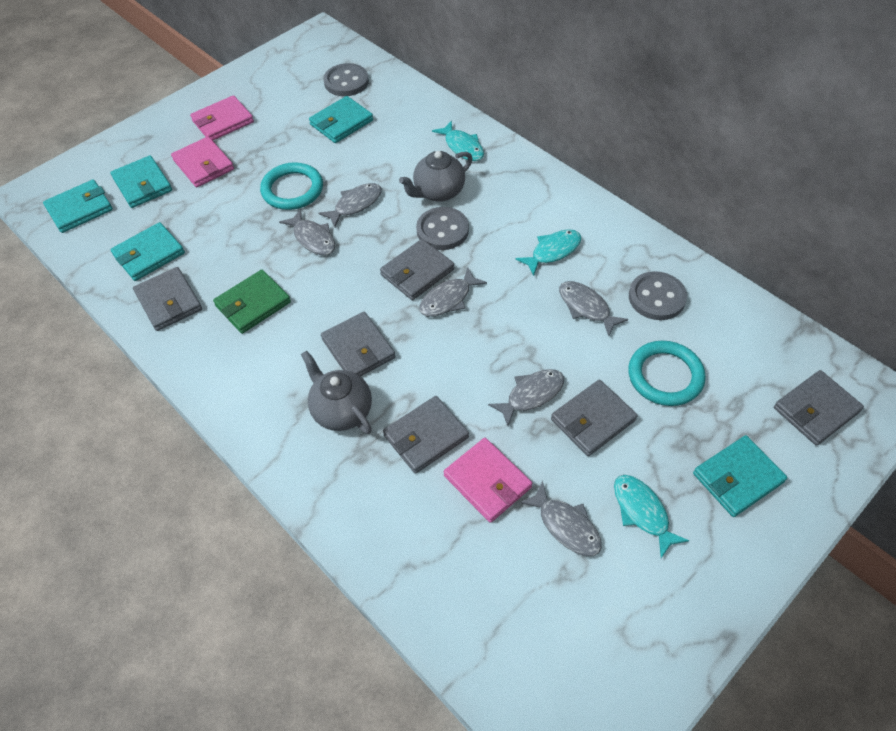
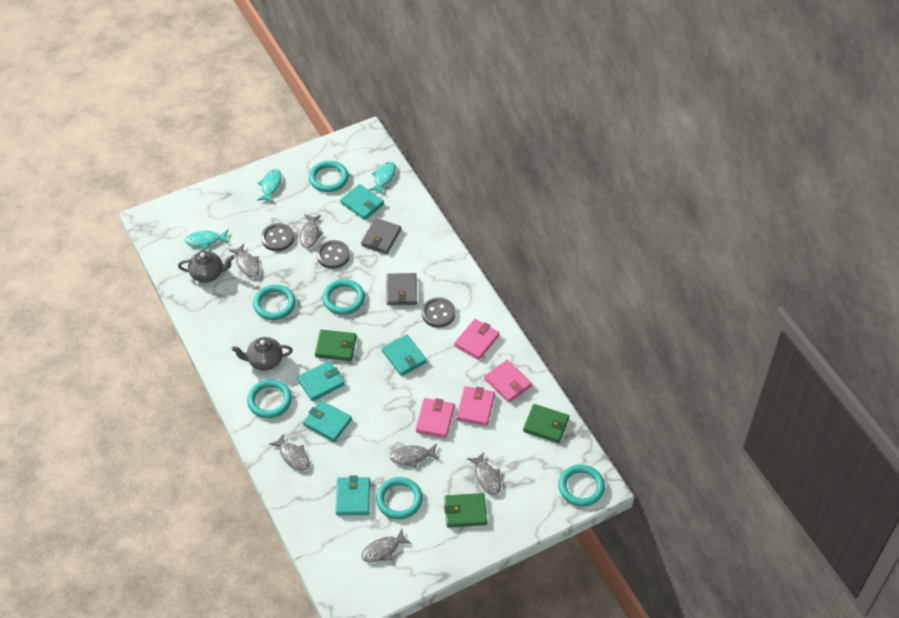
green wallet: [213,270,291,334] = 1 -> [315,330,357,361] [444,493,487,528] [523,404,569,443] = 3
grey wallet: [133,267,202,331] [321,312,396,377] [380,239,454,300] [383,396,469,474] [551,380,638,456] [774,370,864,446] = 6 -> [361,218,401,254] [387,273,417,305] = 2
pink wallet: [171,137,234,187] [190,95,254,140] [444,438,532,523] = 3 -> [416,398,455,438] [454,319,500,360] [456,386,495,426] [484,360,532,403] = 4
turquoise ring: [260,162,323,210] [628,341,706,406] = 2 -> [247,379,292,418] [253,285,296,320] [309,161,349,192] [322,279,365,315] [376,477,423,519] [558,465,605,506] = 6

